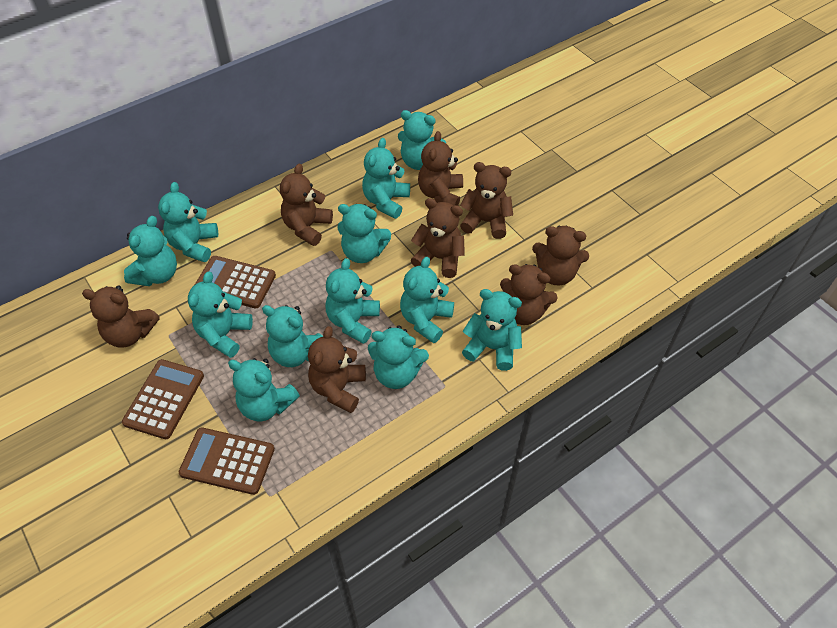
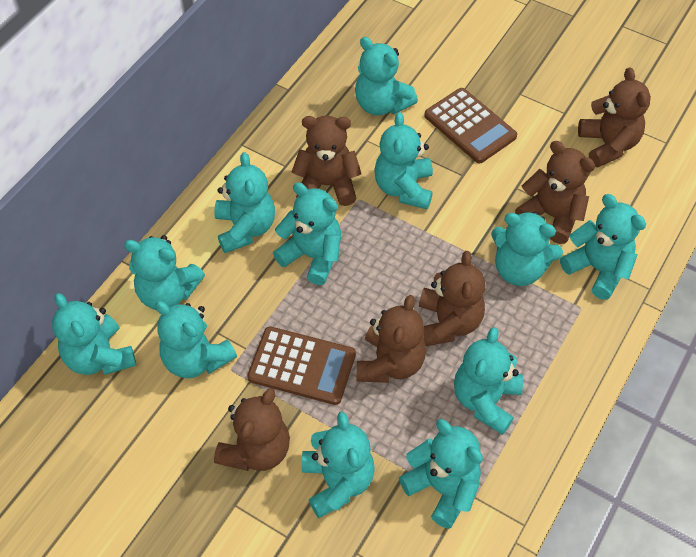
brown calculator: [122,359,204,439] [179,427,275,495] [195,256,276,308] = 3 -> [247,326,356,405] [424,88,517,163] = 2
brown teddy bear: [82,285,160,348] [280,164,333,246] [308,326,366,413] [411,198,465,278] [418,131,463,206] [460,162,513,239] [500,264,558,325] [532,226,589,286] = 8 -> [214,388,290,471] [291,116,361,206] [357,295,426,383] [419,251,485,346] [515,141,595,244] [578,67,651,168] = 6

